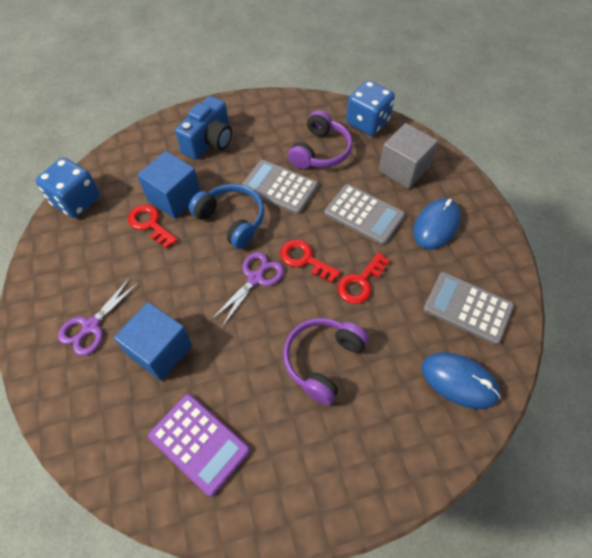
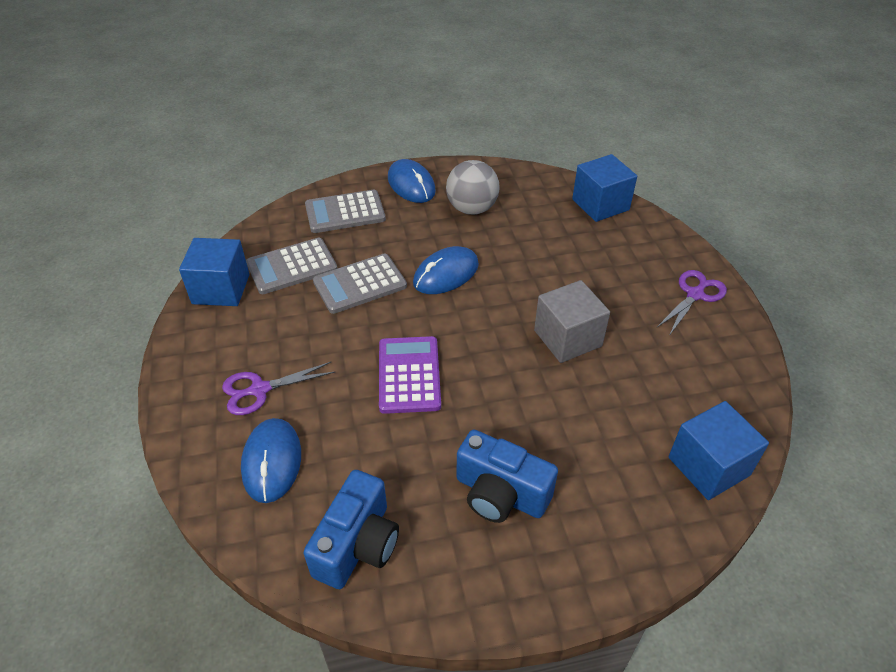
blue camera: [175,96,232,160] = 1 -> [303,470,399,589] [456,430,558,523] = 2
blue cube: [114,302,192,381] [137,151,201,218] = 2 -> [179,238,249,306] [572,154,637,222] [669,401,769,500] = 3
blue dice: [36,158,100,218] [346,80,395,136] = 2 -> none = 0
blue headphones: [189,184,264,249] = 1 -> none = 0
blue mouse: [413,198,461,250] [421,352,500,409] = 2 -> [241,418,301,503] [388,159,436,203] [413,246,479,294] = 3
grey ball: none = 0 -> [446,160,500,215] = 1
purple headphones: [283,318,369,405] [288,110,352,169] = 2 -> none = 0
red key: [128,205,178,249] [280,239,341,283] [338,252,390,304] = 3 -> none = 0

